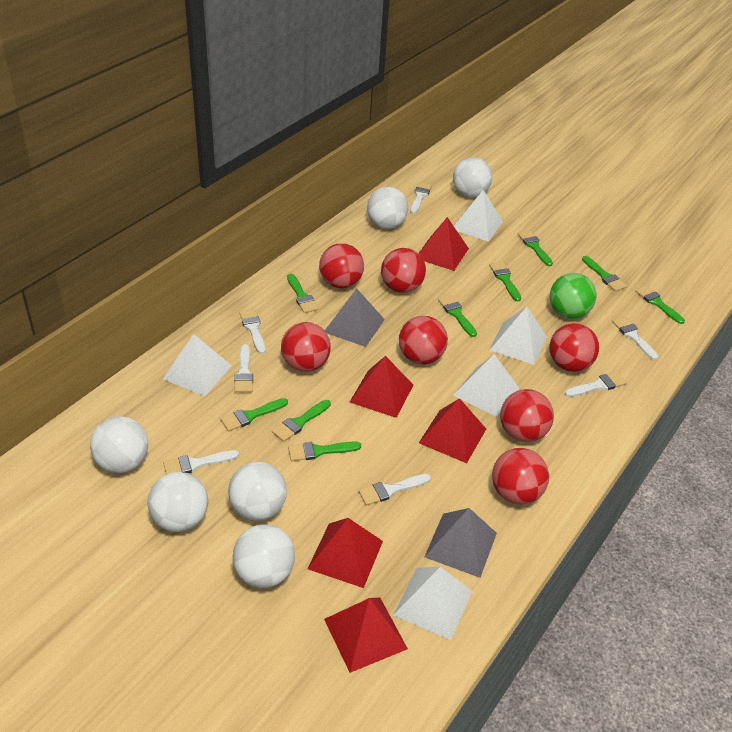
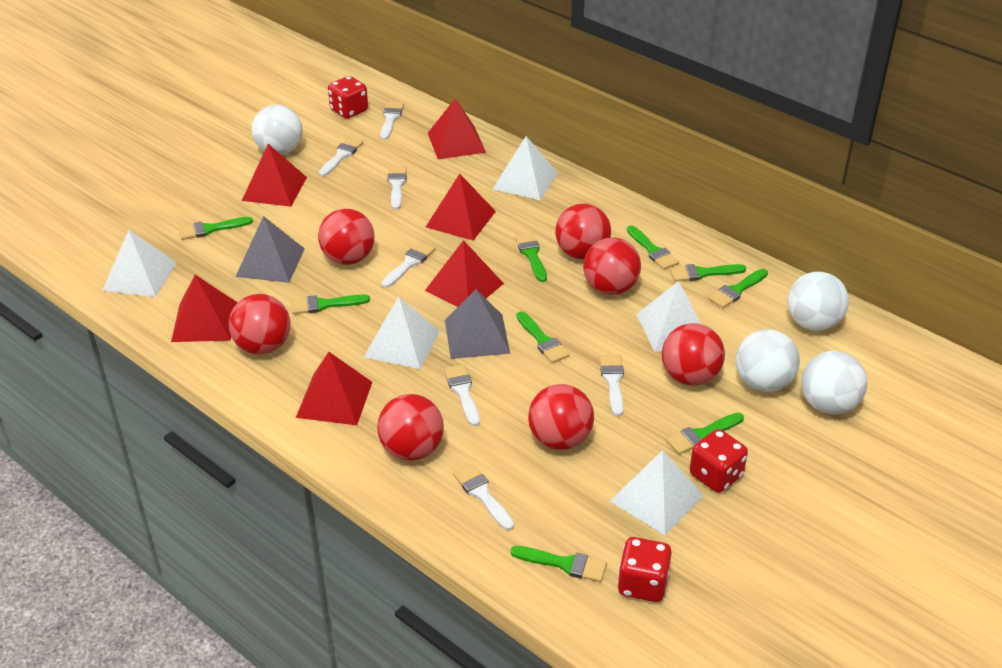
green ball: [550,273,596,319] = 1 -> none = 0
red dice: none = 0 -> [328,76,368,119] [617,537,672,602] [690,429,748,493] = 3
red pyramid: [308,518,383,588] [324,598,408,673] [350,356,413,418] [418,217,469,271] [419,398,486,463] = 5 -> [171,275,237,342] [242,144,307,207] [296,352,372,425] [425,240,504,307] [426,174,496,241] [428,98,486,159] = 6
white ball: [90,417,148,473] [148,472,208,532] [228,462,287,521] [233,525,295,588] [367,187,408,229] [453,157,492,197] = 6 -> [251,104,302,155] [736,329,800,392] [787,272,849,331] [801,351,867,415] = 4

